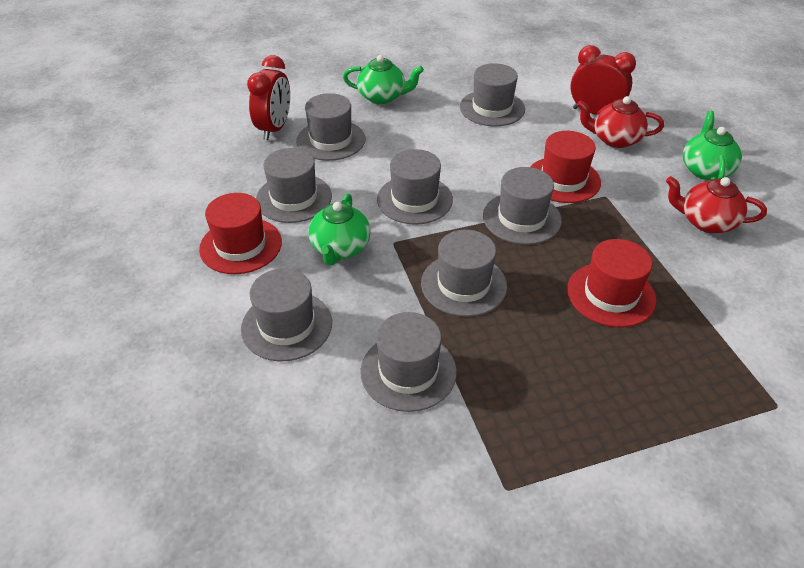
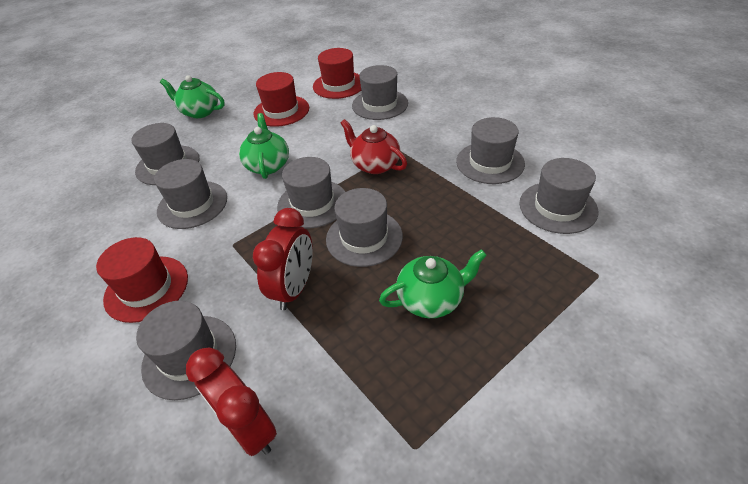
red teapot: [577,96,664,148] [666,176,767,233] = 2 -> [341,119,407,174] = 1

